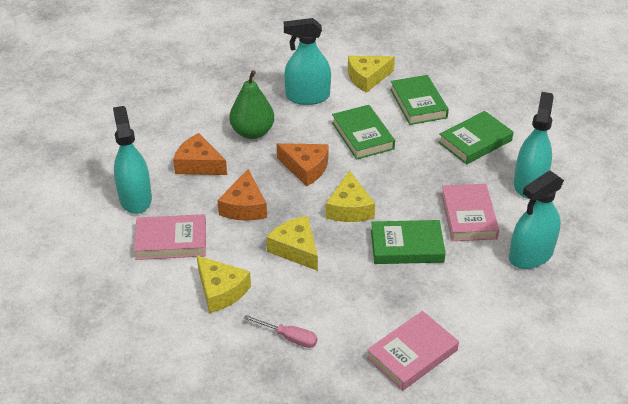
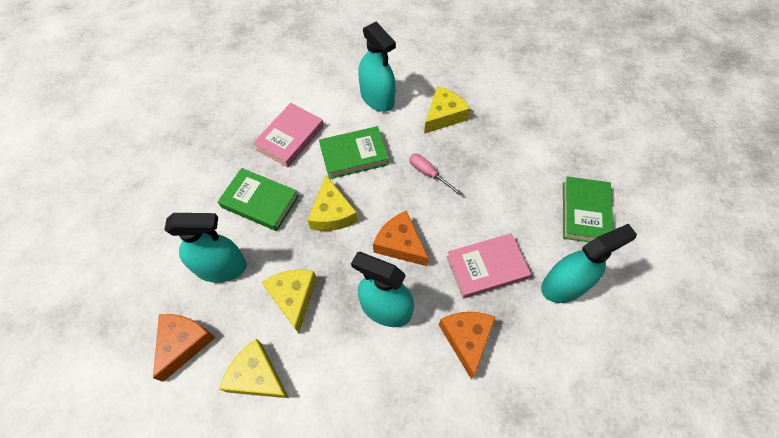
green book: [332,105,395,160] [371,220,446,264] [390,75,449,125] [438,111,514,165] = 4 -> [218,168,299,231] [319,126,389,179] [563,176,614,242] = 3
green pear: [229,70,274,139] = 1 -> none = 0
pink book: [134,214,206,260] [367,311,459,391] [441,184,499,241] = 3 -> [253,103,324,168] [446,233,531,299] = 2

